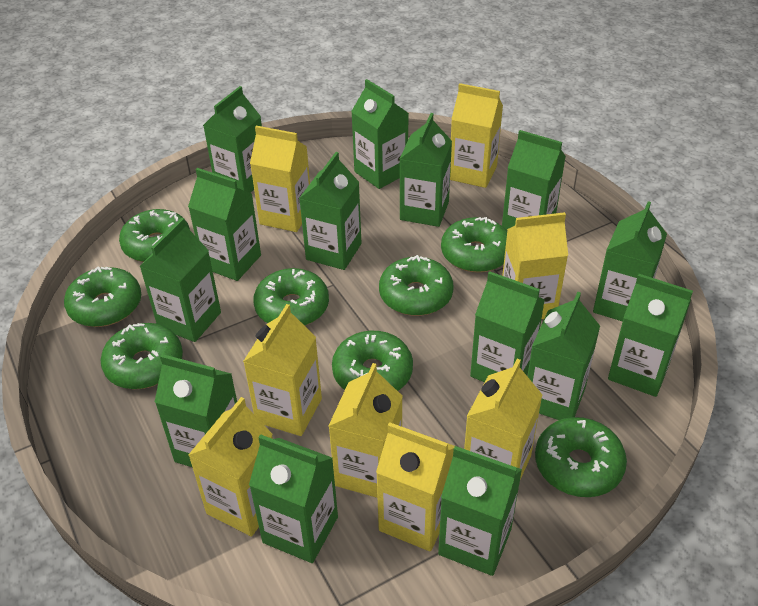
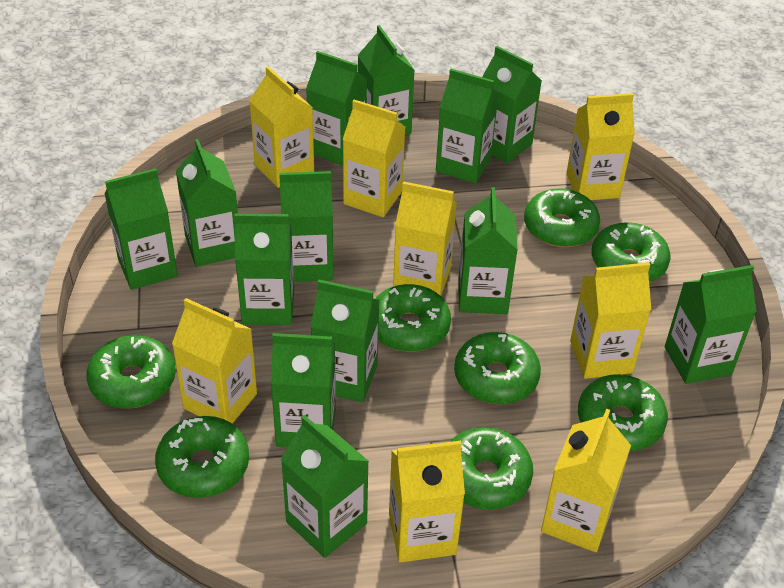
green carton: [140,218,221,342] [155,354,237,467] [188,168,261,281] [203,86,262,193] [249,434,338,563] [299,152,361,270] [351,79,409,189] [400,113,452,227] [438,446,522,576] [470,271,545,382] [502,130,566,230] [527,292,600,420] [593,201,667,321] [608,274,693,397] = 14 -> [104,168,178,290] [176,139,238,267] [235,214,294,325] [271,333,336,448] [279,171,334,282] [281,415,369,558] [306,51,367,166] [310,280,379,402] [358,25,414,135] [436,69,499,184] [458,187,518,314] [482,46,542,163] [665,265,757,384] = 13

